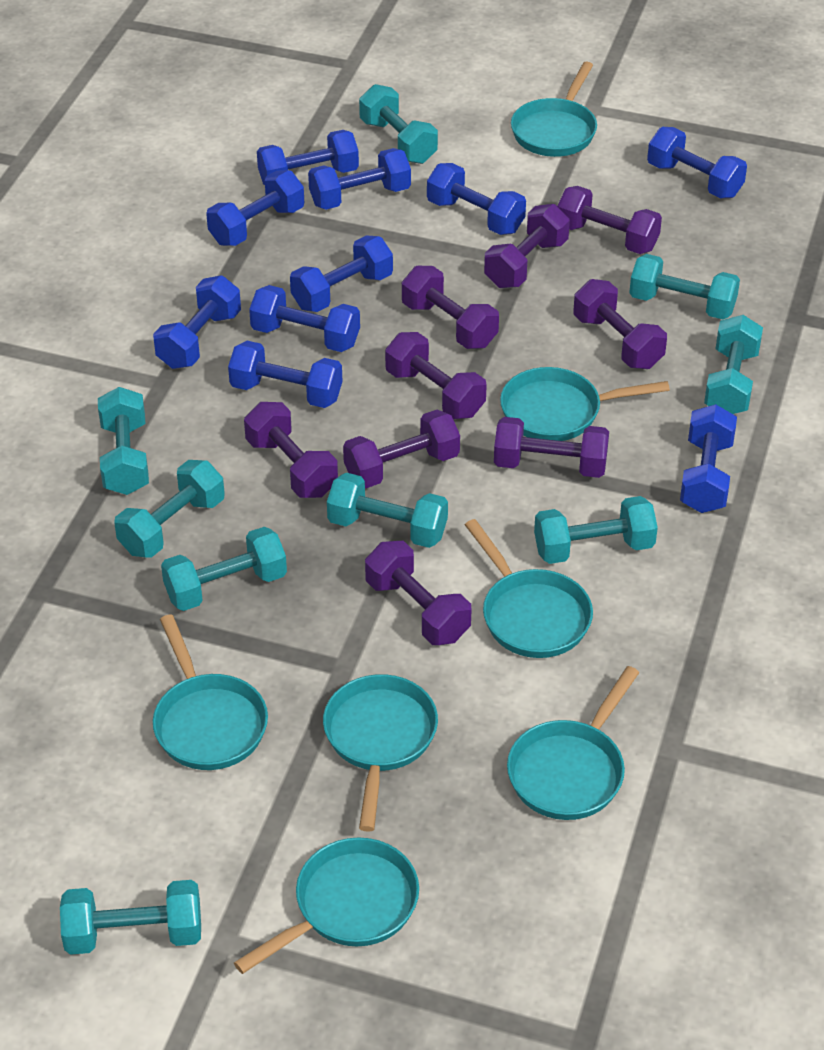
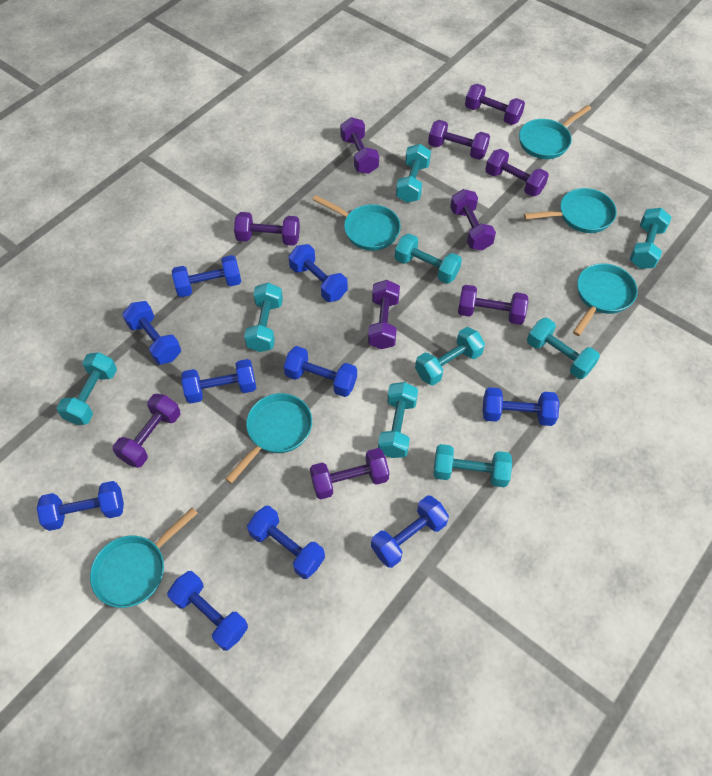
purple dumbbell: [244,402,338,498] [343,410,460,488] [365,541,471,645] [385,332,487,419] [402,266,499,349] [484,204,570,288] [494,417,609,478] [557,186,662,254] [573,279,667,369] = 9 -> [113,394,181,468] [234,212,300,246] [310,448,389,499] [340,117,379,174] [368,280,400,349] [428,120,490,160] [450,189,496,250] [458,285,528,325] [465,84,525,125] [485,149,549,197] = 10
turquoise pan: [153,614,268,770] [234,837,419,974] [323,674,438,832] [465,519,593,658] [500,367,670,441] [507,666,639,820] [511,62,597,157] = 7 -> [90,507,198,608] [225,393,312,484] [313,195,401,251] [519,105,591,159] [524,188,617,233] [573,263,638,336] = 6

